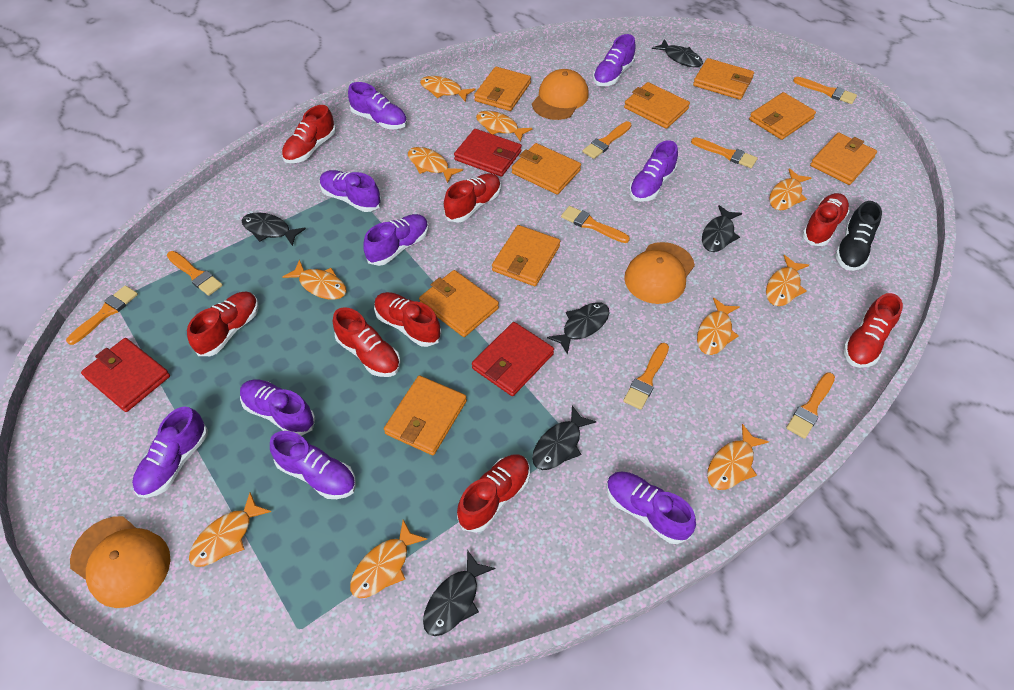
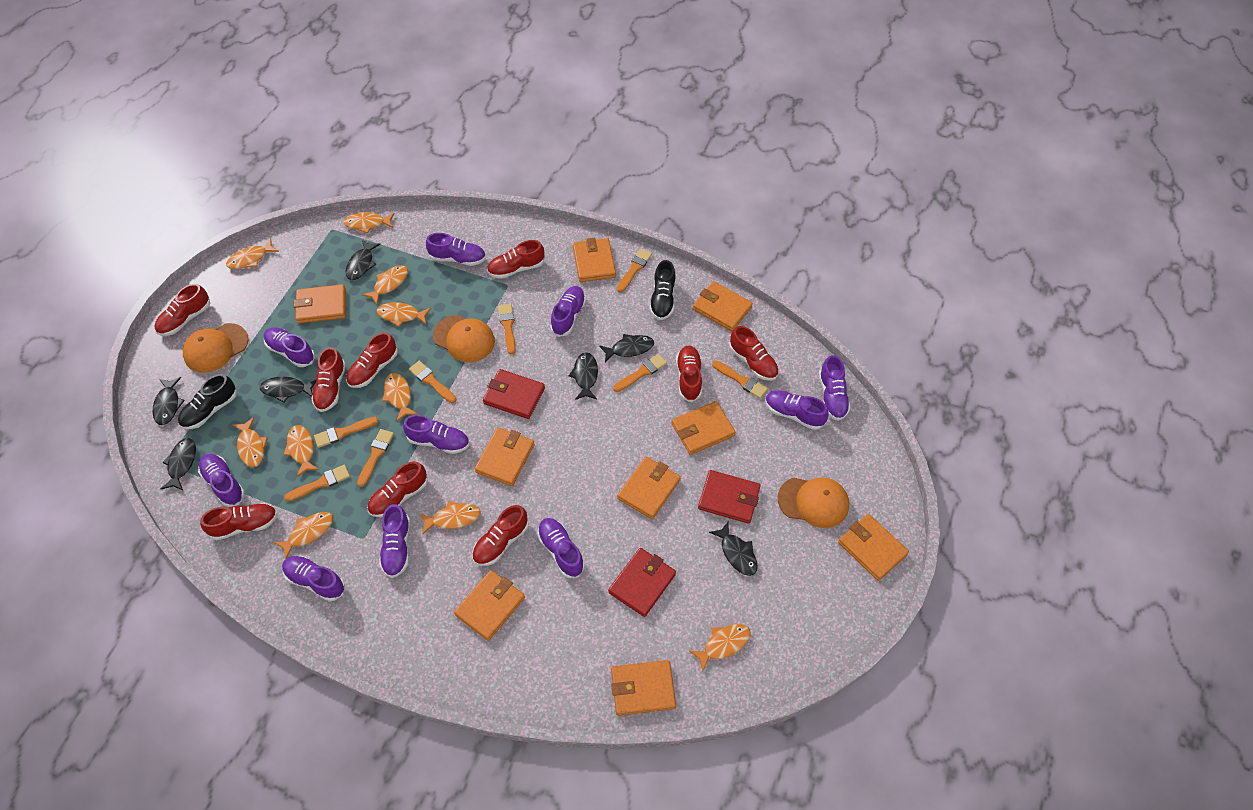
black fish: [242,212,306,246] [423,550,495,636] [532,405,597,470] [547,302,609,355] [652,39,703,67] [702,205,742,252] = 6 -> [153,377,185,425] [161,438,196,491] [260,377,316,403] [345,240,380,280] [569,352,598,400] [599,334,654,362] [709,521,758,576] = 7
black shoe: [835,201,882,271] = 1 -> [178,374,237,429] [649,260,675,320] = 2
purple shoe: [132,406,208,498] [240,380,315,436] [270,431,356,499] [320,170,381,212] [348,82,407,129] [363,214,429,266] [593,34,636,86] [607,471,696,544] [629,140,678,202] = 9 -> [198,454,245,507] [264,327,315,367] [282,556,345,601] [379,504,410,578] [403,415,469,454] [426,233,486,266] [537,518,585,578] [550,286,586,337] [765,390,829,430] [819,355,851,421] = 10
red shoe: [187,292,258,356] [282,105,336,163] [333,307,400,377] [374,292,441,347] [444,173,501,222] [457,454,530,533] [802,193,850,246] [843,293,903,368] = 8 -> [154,284,210,336] [200,503,277,540] [311,347,346,412] [346,332,398,388] [367,461,428,517] [472,505,529,566] [487,240,545,279] [676,345,702,402] [729,326,779,381] = 9

